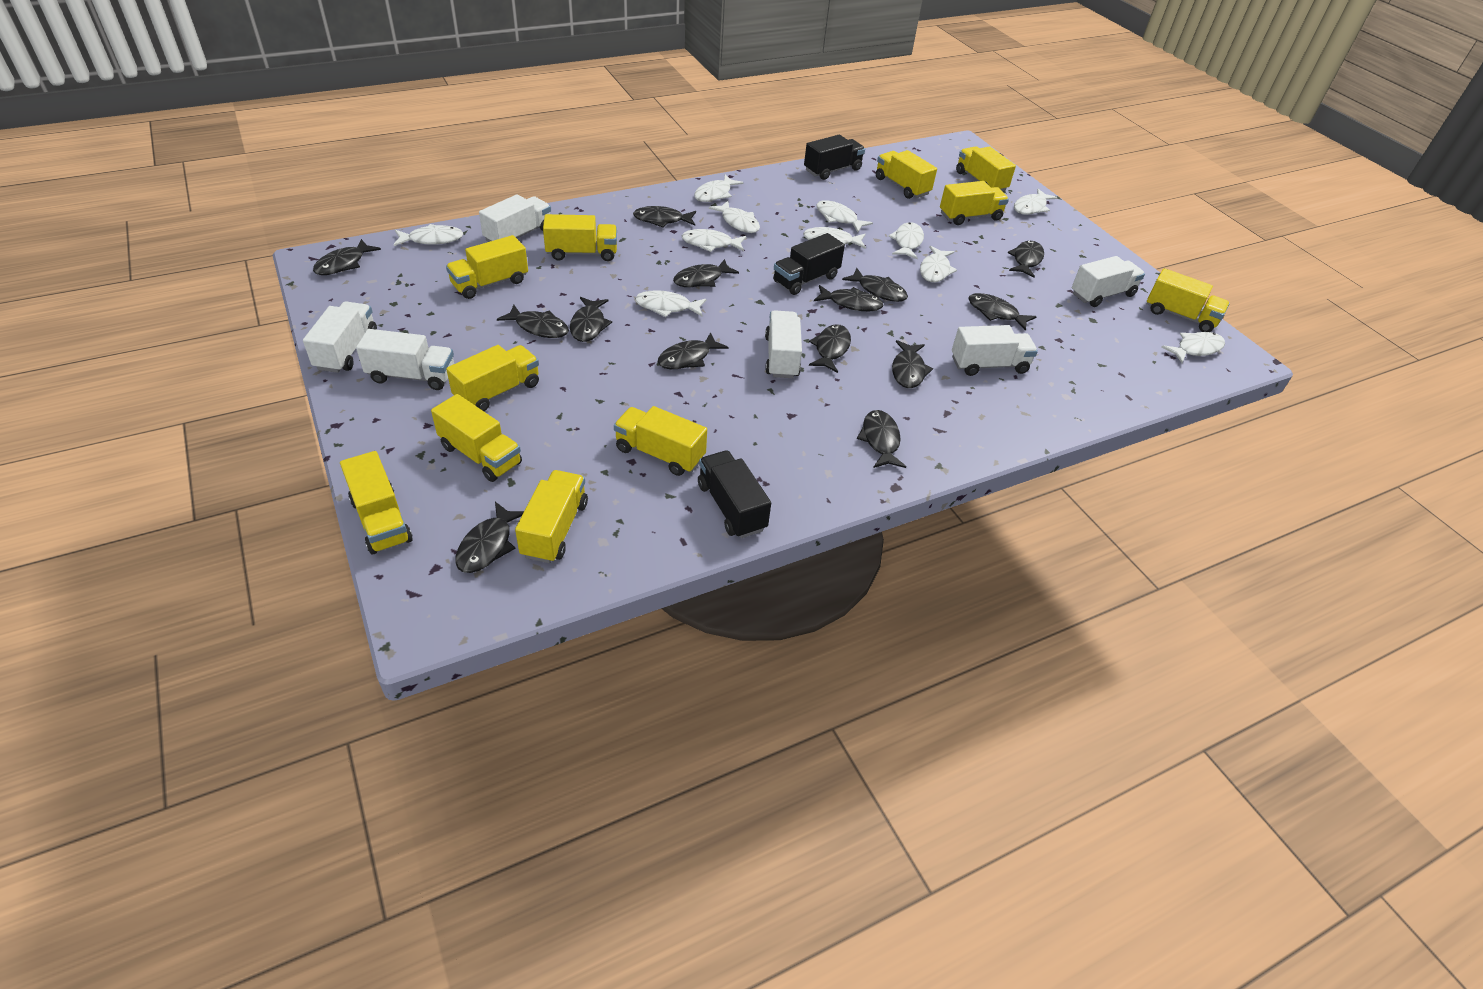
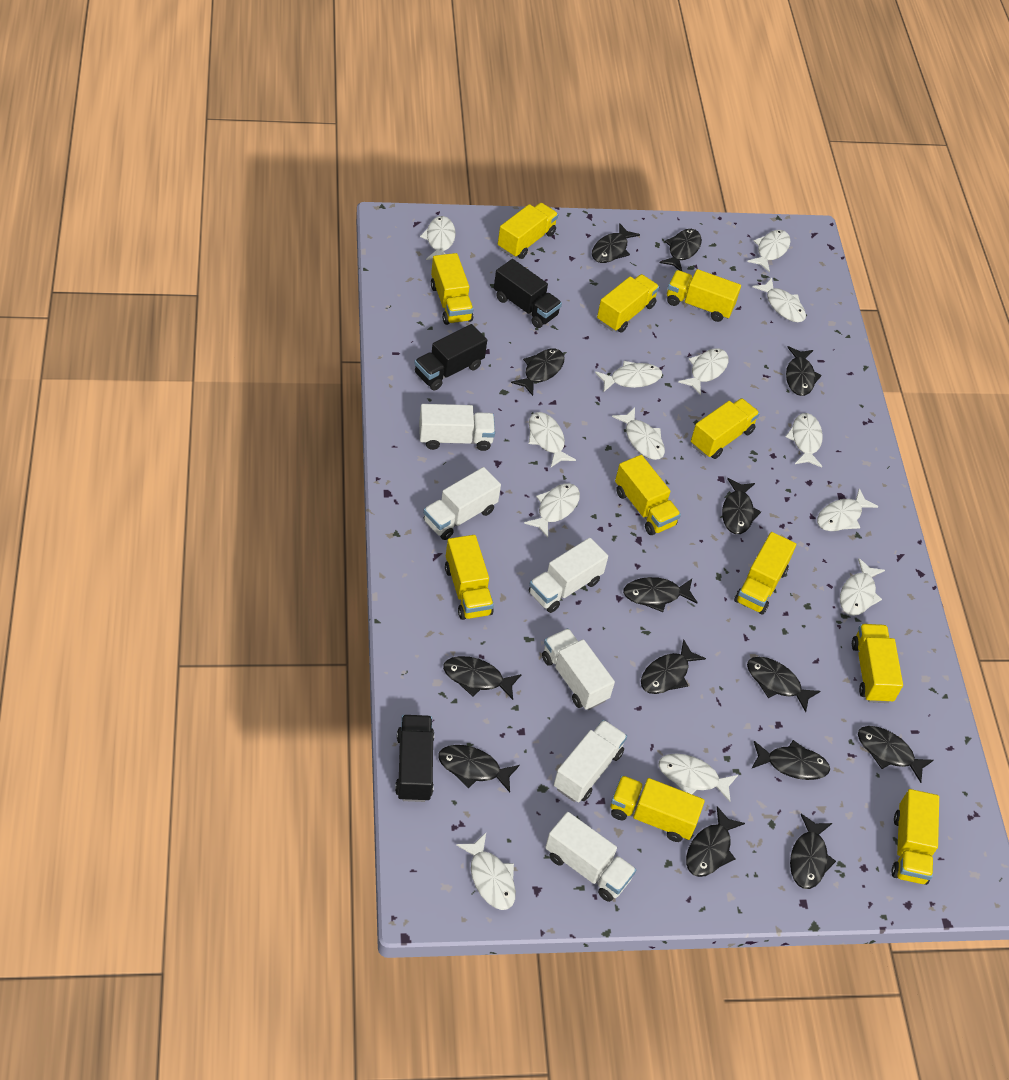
white fish: [394,224,464,246] [635,290,707,317] [681,229,746,252] [694,174,744,202] [709,201,760,233] [803,227,866,249] [816,200,873,232] [888,222,924,259] [920,246,957,282] [1014,189,1058,215] [1162,332,1225,363] = 11 -> [420,216,456,260] [456,833,516,910] [524,483,580,538] [529,412,576,467] [595,361,662,392] [612,408,665,460] [659,753,738,802] [678,348,729,395] [747,230,791,273] [753,278,806,322] [786,413,823,468] [817,488,879,531] [840,558,885,616] = 13

